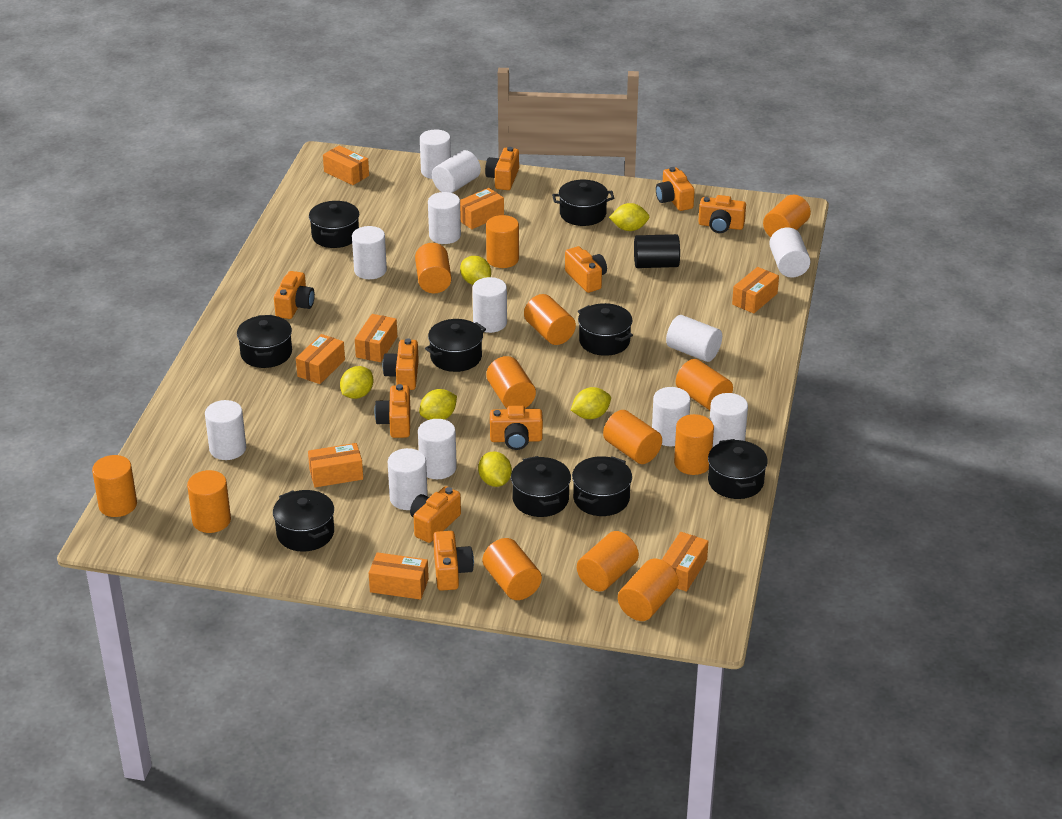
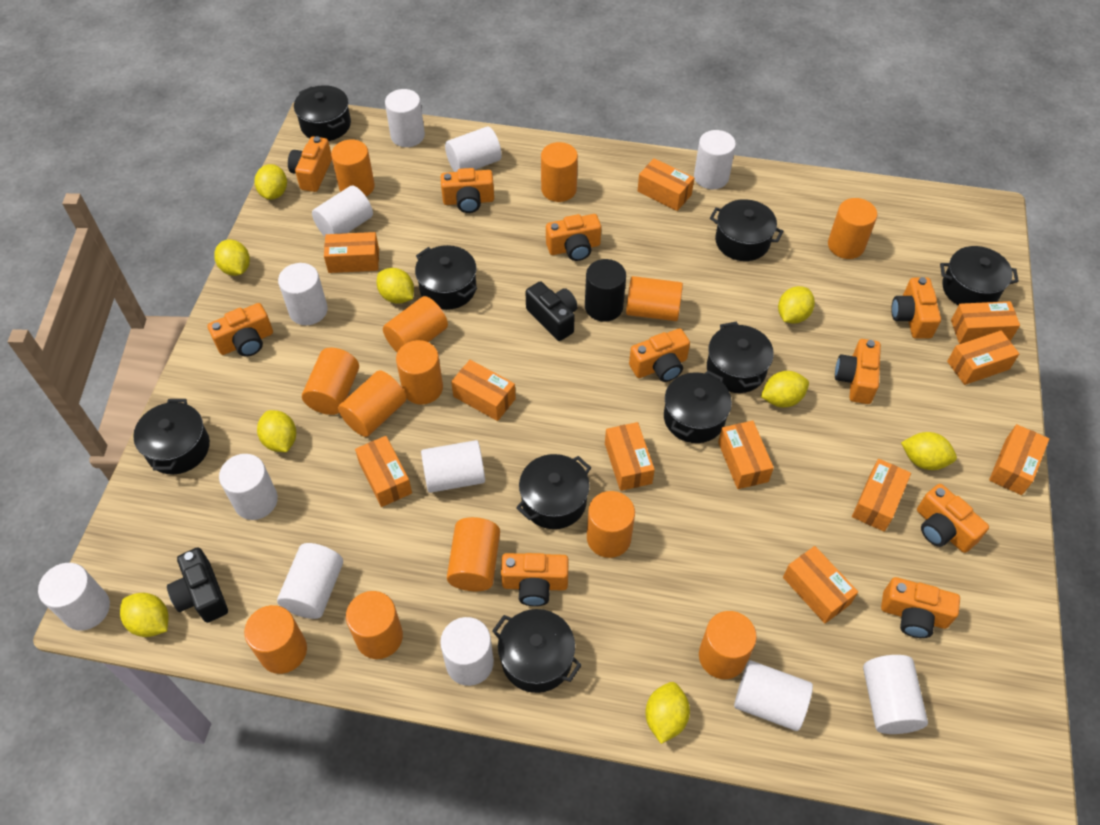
black camera: none = 0 -> [167,547,228,623] [526,281,578,341] = 2
orange box: [296,334,345,384] [308,443,363,487] [323,145,369,185] [355,314,397,362] [369,552,429,600] [460,188,504,229] [662,532,708,592] [732,267,779,314] = 8 -> [324,232,379,273] [355,436,412,507] [451,360,516,421] [605,422,655,491] [637,158,694,211] [718,421,774,489] [783,546,858,623] [852,459,911,532] [947,331,1019,385] [951,301,1020,344] [989,424,1049,495] = 11
yellow lemon: [340,366,373,399] [419,389,457,420] [460,256,491,285] [478,452,512,487] [571,387,611,419] [609,203,649,231] = 6 -> [120,593,169,637] [214,239,250,276] [254,164,287,200] [257,410,296,452] [377,268,414,304] [645,682,690,744] [761,371,809,407] [778,286,815,324] [901,432,957,470] = 9

